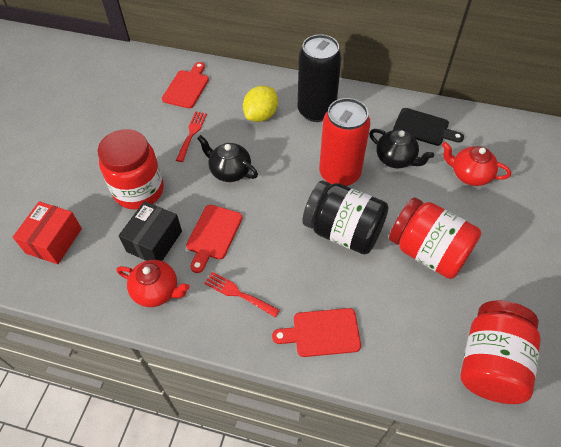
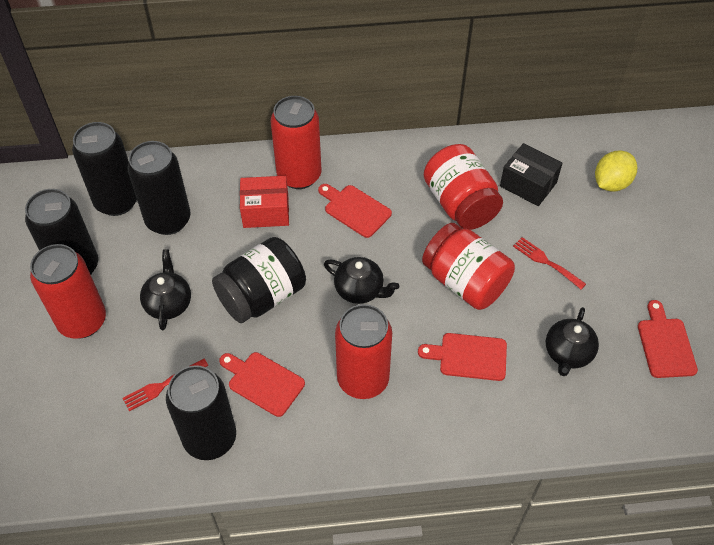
black can: [298,34,342,122] = 1 -> [25,189,98,275] [72,122,137,216] [128,141,191,235] [166,365,236,460] = 4
black cutting board: [393,108,464,146] = 1 -> none = 0
black teapot: [197,135,258,182] [369,129,434,168] = 2 -> [140,249,191,330] [324,257,399,304] [546,307,599,376] = 3
red can: [319,98,371,186] = 1 -> [30,244,106,339] [271,96,321,189] [335,304,392,399] = 3
red cutting board: [162,62,209,108] [186,205,242,273] [272,308,361,357] = 3 -> [219,352,305,417] [318,184,392,238] [418,333,507,381] [638,300,698,378] = 4
red jar: [98,129,164,210] [389,197,481,279] [461,300,541,404] = 3 -> [422,223,515,310] [424,144,503,230] = 2
red teapot: [117,260,189,307] [442,142,511,186] = 2 -> none = 0

